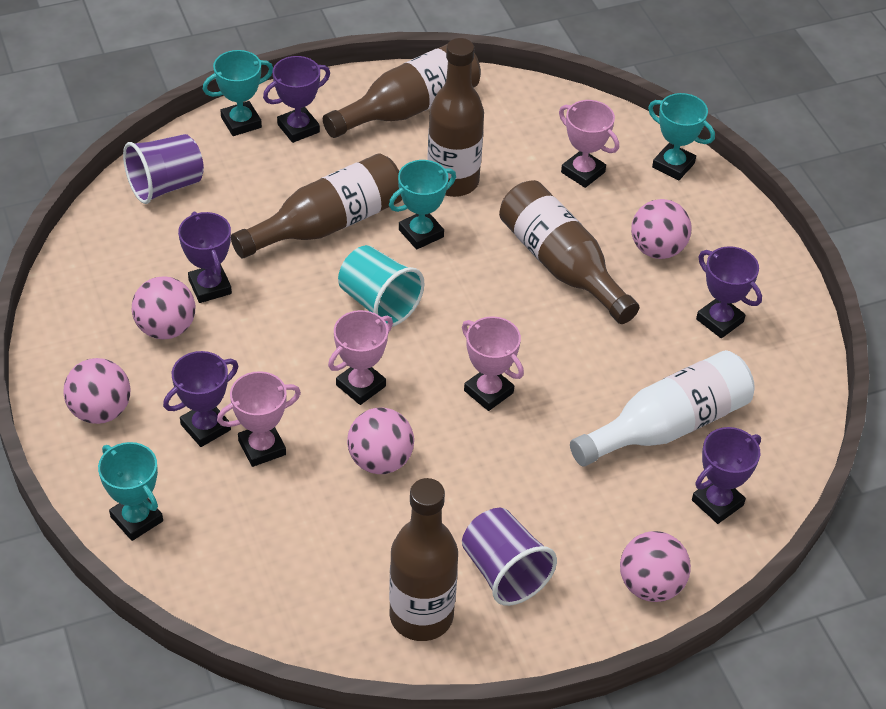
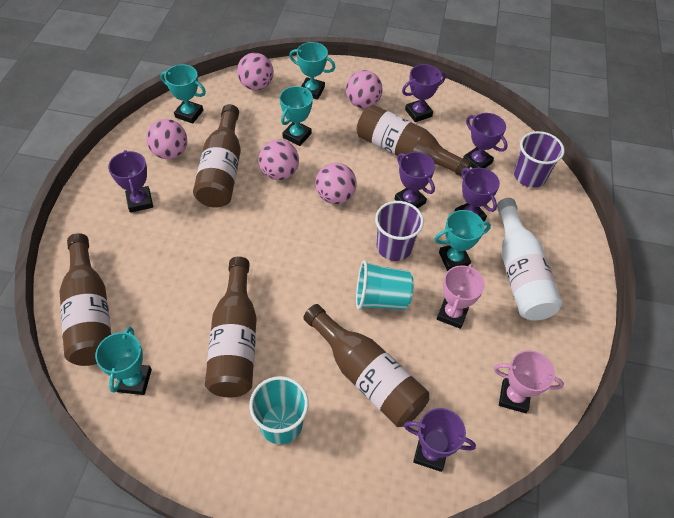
pink trophy: [217,371,301,467] [328,310,393,405] [462,316,524,411] [559,100,619,188] = 4 -> [437,264,485,329] [494,350,564,413] = 2
purple trophy: [163,351,238,447] [178,212,232,303] [263,56,330,143] [692,427,761,524] [696,246,762,338] = 5 -> [108,150,153,213] [395,152,435,208] [402,64,446,122] [404,408,476,472] [454,168,500,222] [463,113,508,169] = 6
turquoise cup: [338,245,424,327] = 1 -> [249,376,309,444] [356,260,414,310] = 2
turquoise trophy: [98,442,163,541] [203,50,273,136] [389,160,456,249] [648,93,715,180] = 4 -> [95,327,152,395] [160,64,206,124] [280,86,313,146] [289,42,335,100] [434,210,491,271] = 5

